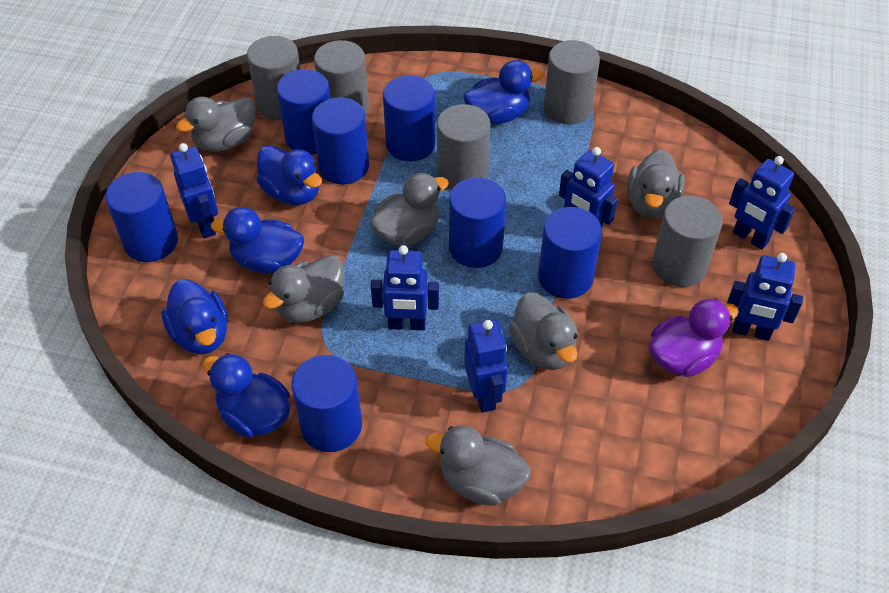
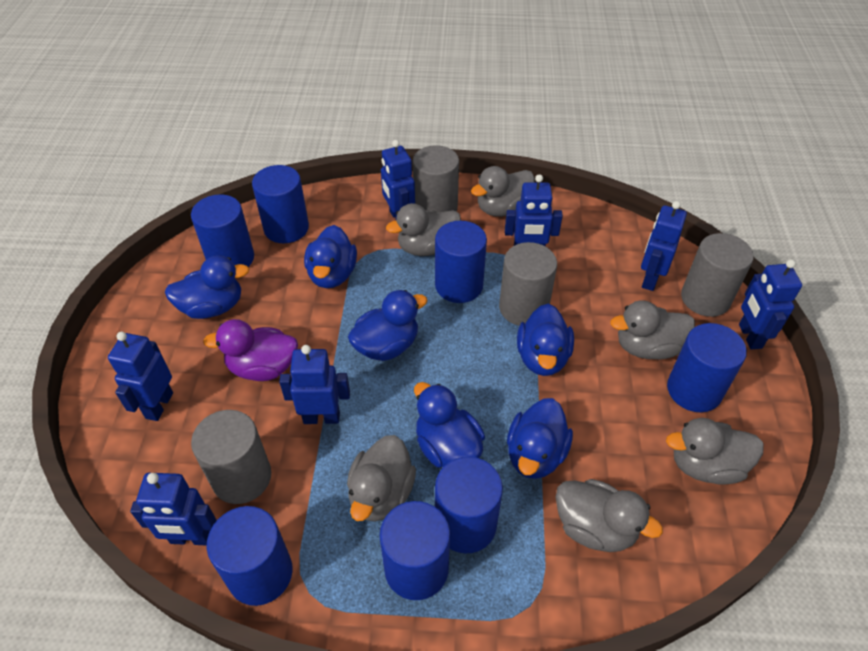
blue duck: [161,279,228,355] [202,353,290,438] [211,207,304,274] [256,145,322,205] [463,60,543,124] = 5 -> [165,255,249,319] [304,225,357,288] [348,290,428,361] [414,382,485,468] [507,398,573,479] [517,304,574,376] = 6
blue robot: [170,143,218,238] [371,245,439,330] [464,320,508,413] [559,147,618,227] [727,253,803,341] [729,156,795,250] = 6 -> [108,332,173,421] [130,473,217,546] [279,345,350,424] [381,140,415,218] [505,174,563,246] [641,201,687,291] [739,259,802,349] = 7
grey cylinder: [247,36,300,120] [314,40,369,115] [437,104,491,190] [544,40,600,125] [652,196,723,287] = 5 -> [191,410,271,504] [413,145,459,212] [499,242,557,326] [681,233,754,317] = 4

